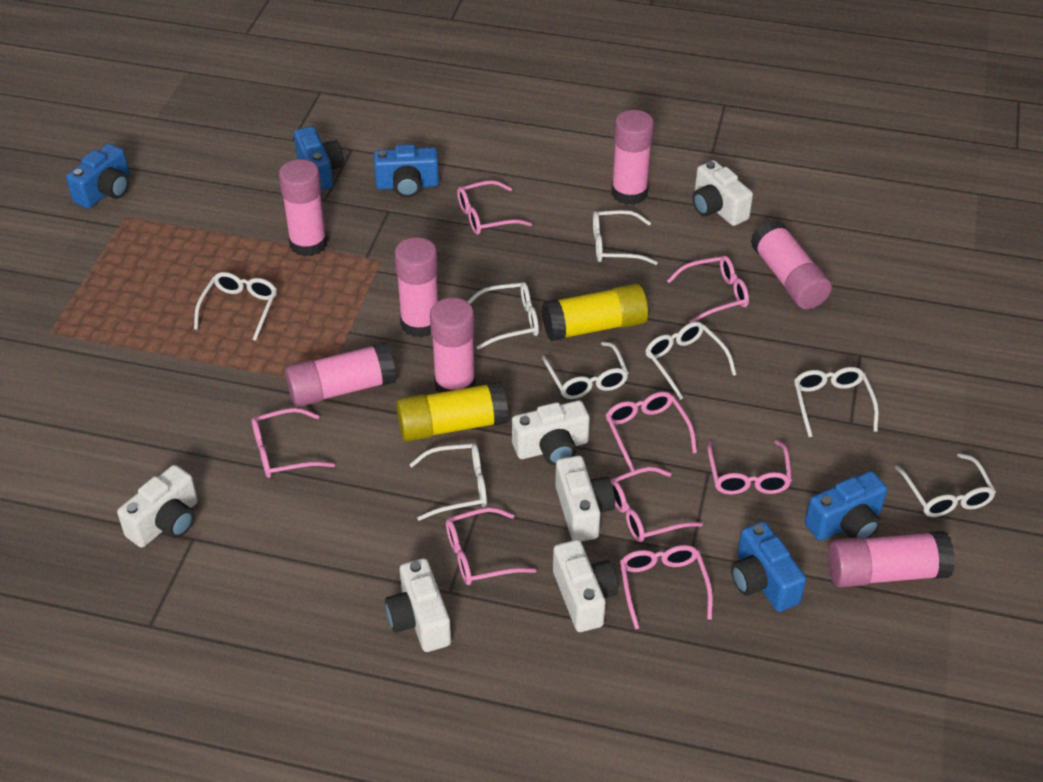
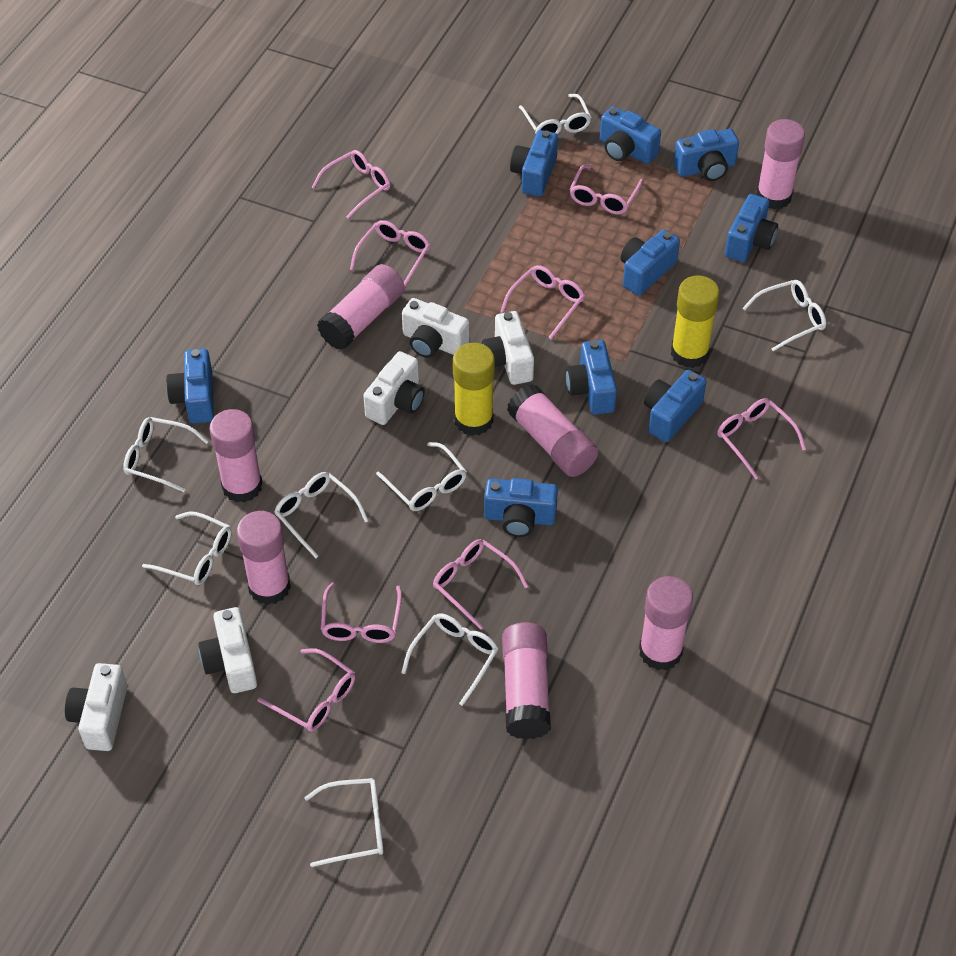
blue camera: [66,143,130,209] [294,126,344,190] [374,144,439,197] [731,521,806,612] [805,471,887,541] = 5 -> [166,349,214,423] [484,478,558,537] [510,130,558,197] [566,340,617,415] [600,106,661,164] [621,229,680,296] [644,370,706,442] [674,129,739,181] [725,194,778,262] = 9
white camera: [117,465,198,548] [385,558,451,652] [512,400,590,465] [553,540,619,632] [555,456,615,541] [692,160,753,226] = 6 -> [65,663,127,751] [199,607,257,693] [363,351,425,425] [402,298,469,358] [482,311,534,385] = 5

